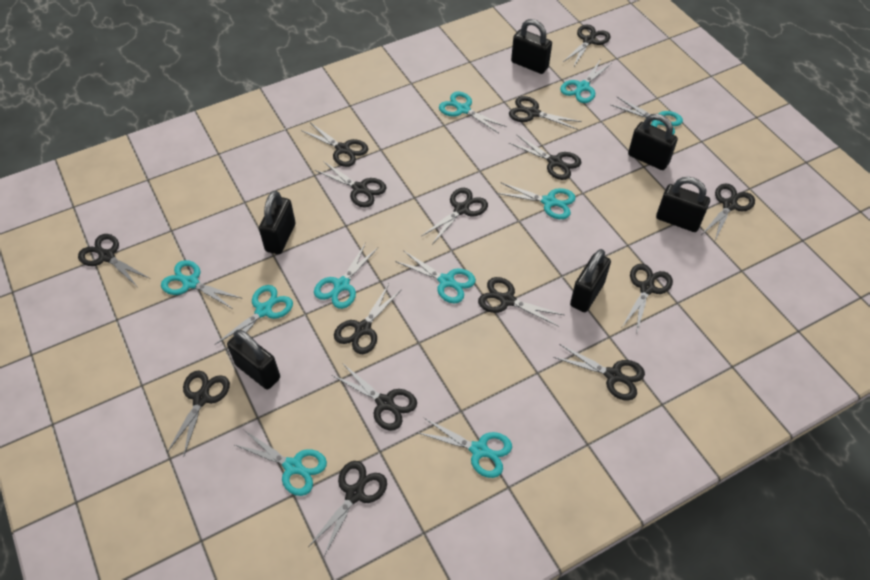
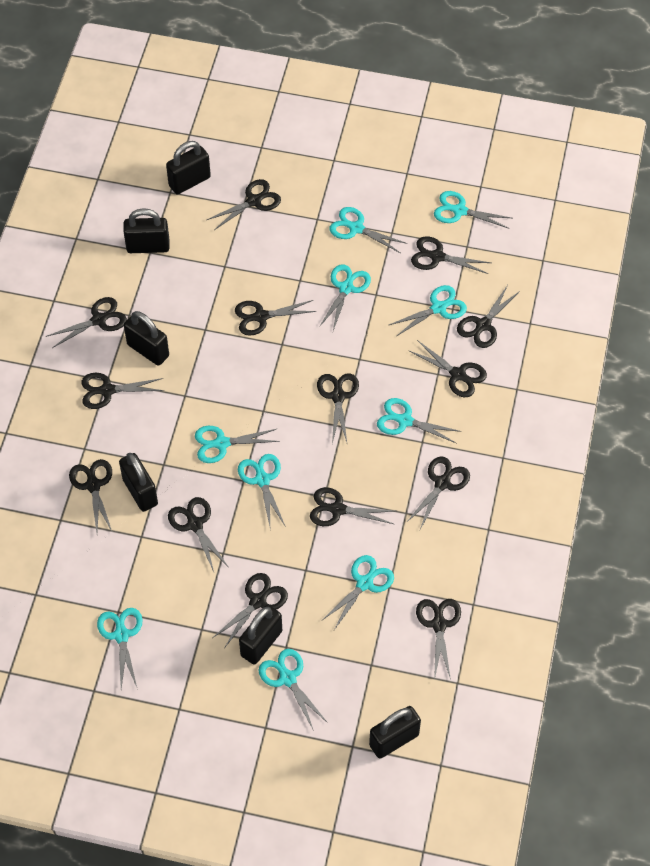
black scissors: [78,234,149,287] [167,370,230,457] [301,122,368,167] [308,461,387,556] [315,161,386,208] [332,363,417,431] [334,284,402,354] [422,188,488,243] [478,277,564,327] [509,96,582,130] [509,134,581,180] [553,344,645,401] [562,25,611,68] [622,264,673,335] [702,183,755,241] = 15 -> [46,297,127,348] [69,459,112,532] [81,373,164,409] [168,497,228,572] [207,179,281,230] [213,573,288,647] [235,300,317,336] [310,487,394,526] [317,373,359,443] [406,456,470,529] [408,340,487,397] [411,236,491,274] [416,599,461,680] [457,285,520,348] = 14

